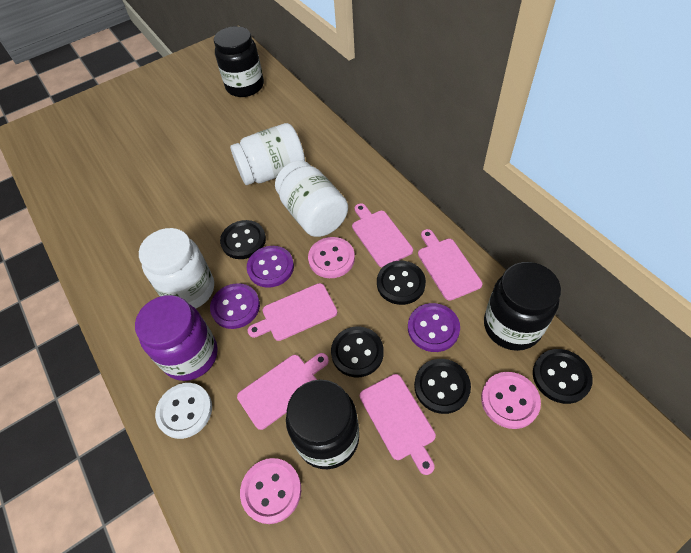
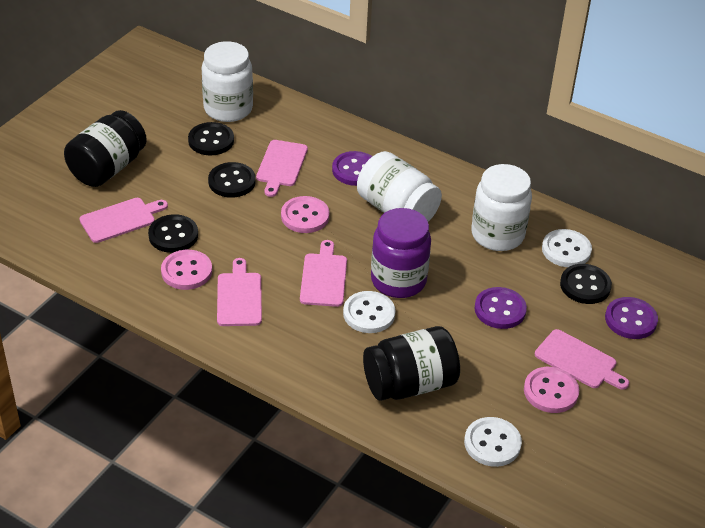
black button: [220,220,266,259] [331,327,384,377] [377,261,426,305] [414,359,471,414] [533,349,593,404] = 5 -> [148,214,198,253] [188,122,234,155] [208,162,256,198] [560,264,612,304] = 4
black jar: [214,26,264,97] [286,379,359,469] [484,262,561,351] = 3 -> [64,110,147,187] [363,326,460,401] = 2
white button: [155,383,212,439] = 1 -> [343,291,395,333] [464,417,522,467] [542,229,592,267] = 3

